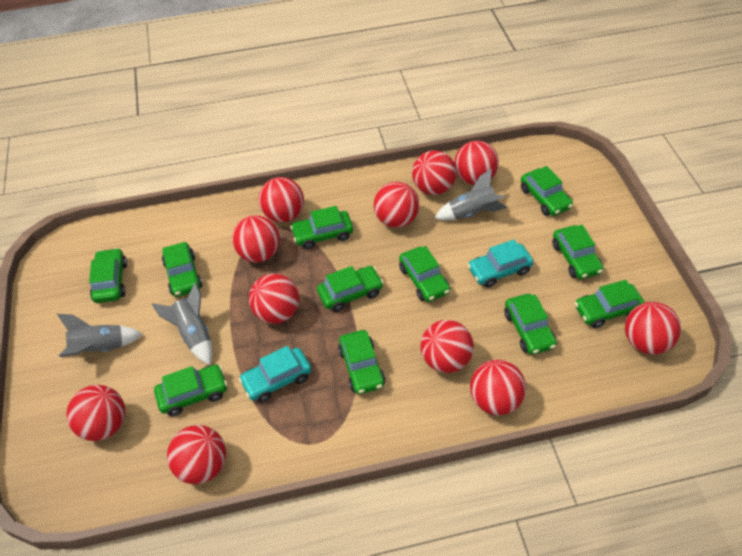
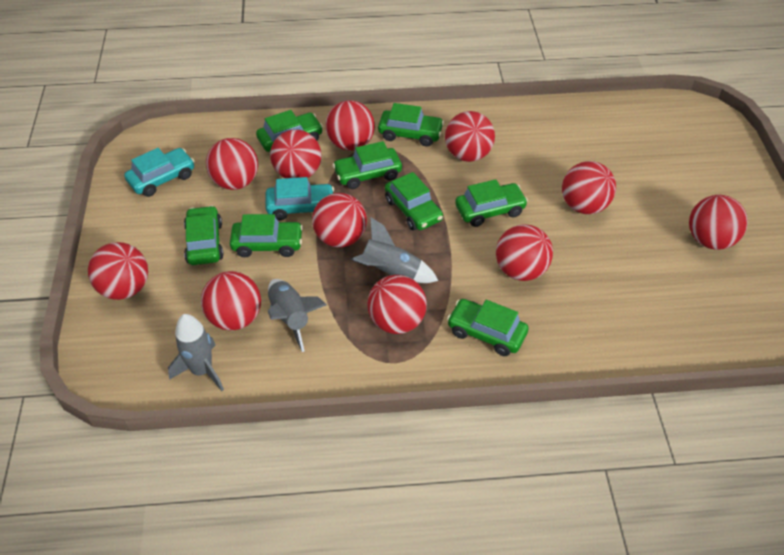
green car: [89,248,127,303] [154,365,227,416] [162,242,203,297] [290,206,353,250] [317,266,384,312] [338,330,385,394] [399,246,450,302] [504,294,557,355] [521,166,573,216] [552,225,604,279] [575,280,645,328] = 11 -> [184,205,224,265] [230,214,303,257] [256,110,323,152] [332,141,402,189] [378,103,444,146] [385,172,443,231] [447,299,529,356] [455,179,528,227] = 8

